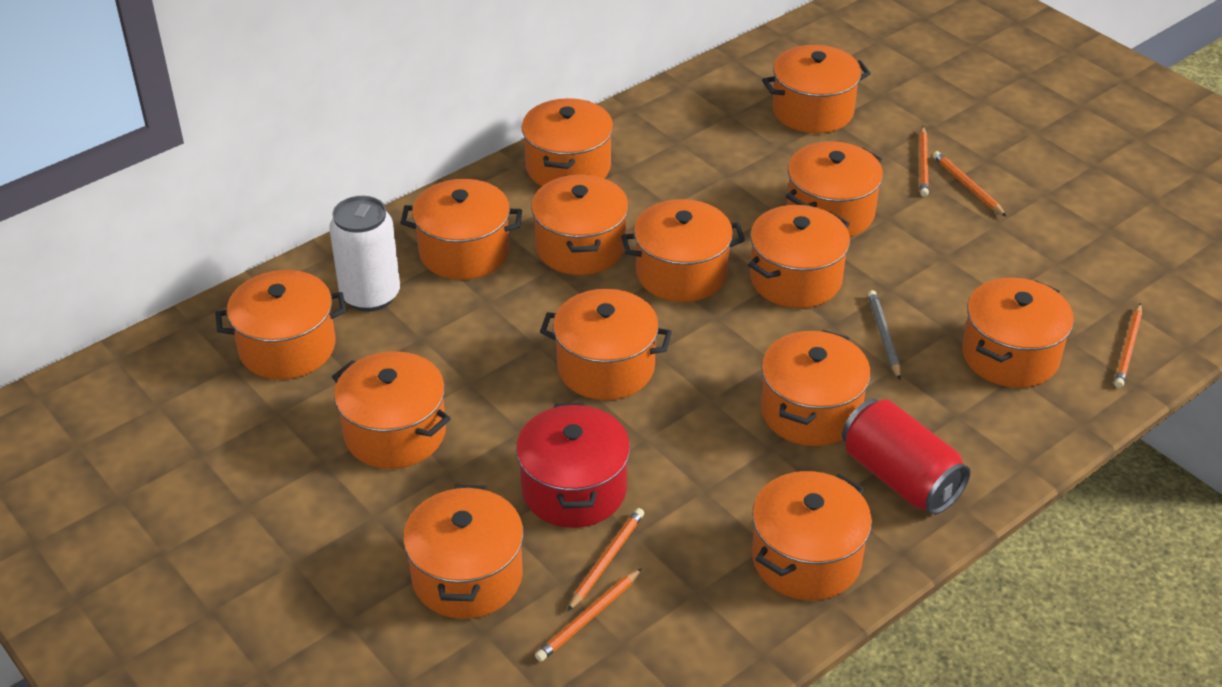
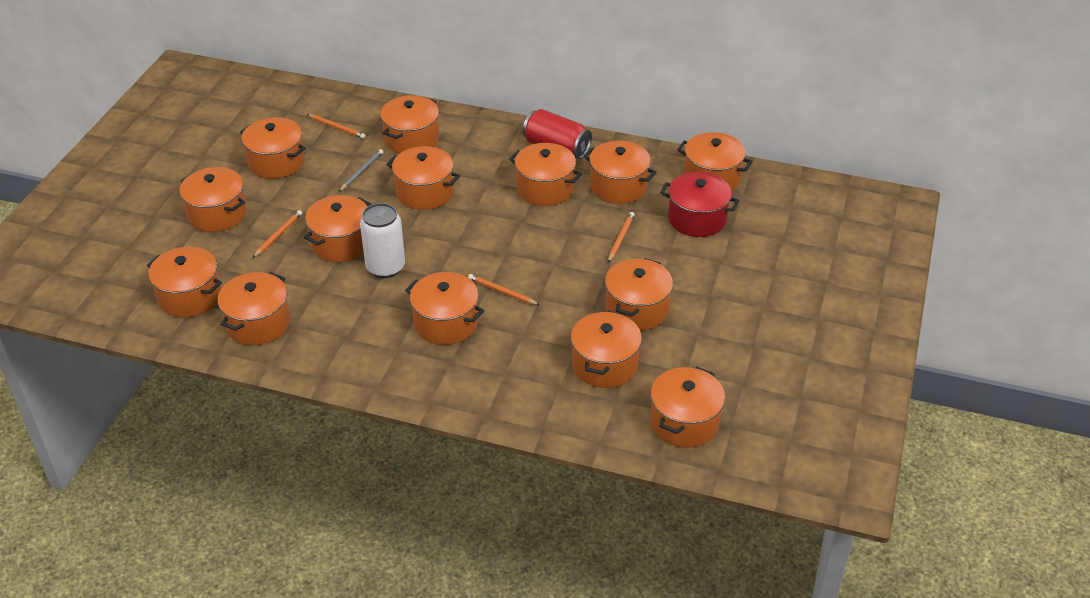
orange pencil: [535,568,642,662] [568,508,644,611] [919,126,929,197] [933,151,1007,217] [1114,303,1142,388] = 5 -> [253,210,302,258] [307,114,366,139] [468,274,540,305] [608,212,635,263] = 4

